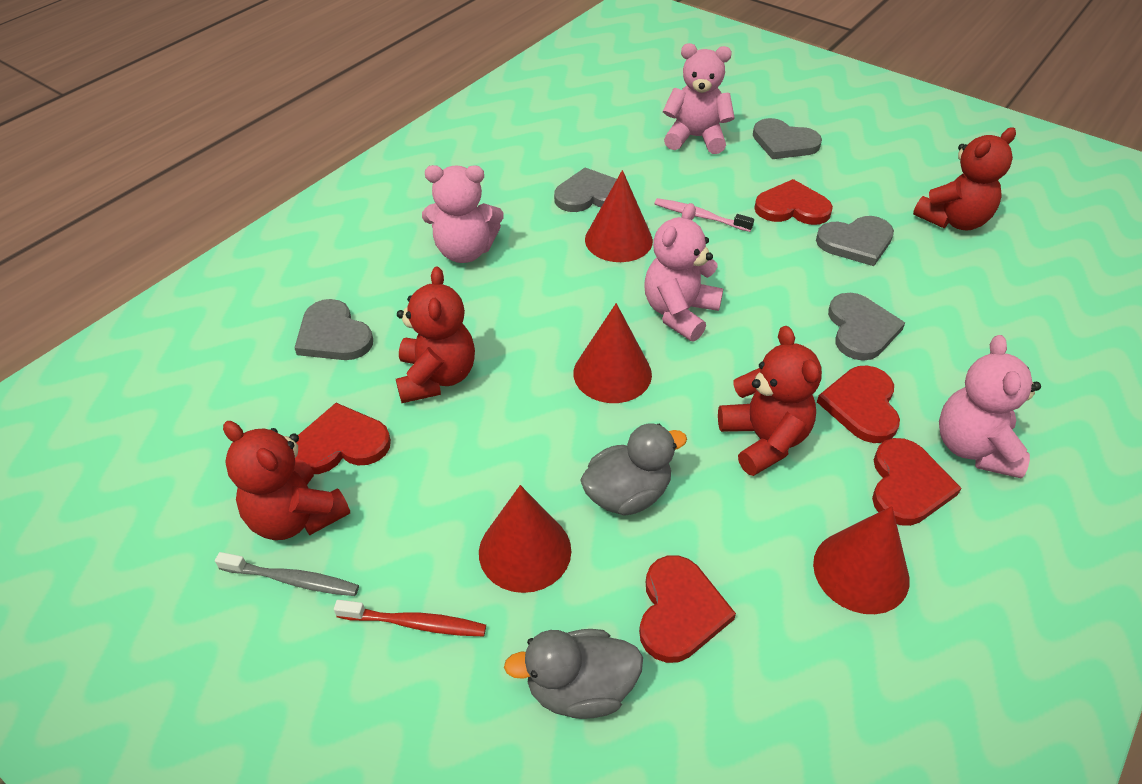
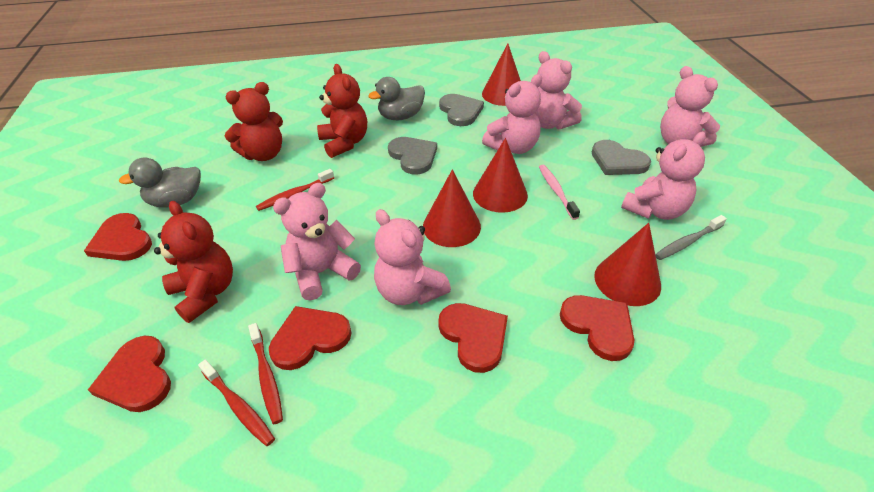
grey heart: [294,299,373,360] [554,167,617,212] [753,118,822,159] [816,216,894,266] [828,293,905,361] = 5 -> [388,137,437,175] [439,94,484,126] [592,140,651,175] = 3
pink teddy bear: [422,165,504,263] [644,203,723,341] [663,43,735,154] [939,335,1041,479] = 4 -> [273,183,361,300] [374,209,451,305] [482,74,542,154] [537,51,582,130] [621,132,706,220] [660,66,720,147] = 6
red teddy bear: [223,421,350,540] [396,266,475,403] [718,326,822,476] [913,127,1016,230] = 4 -> [154,201,233,323] [225,82,283,161] [317,64,367,158] = 3
red toothbrush: [334,600,486,636] = 1 -> [198,360,275,446] [248,323,283,424] [256,169,334,211] = 3

